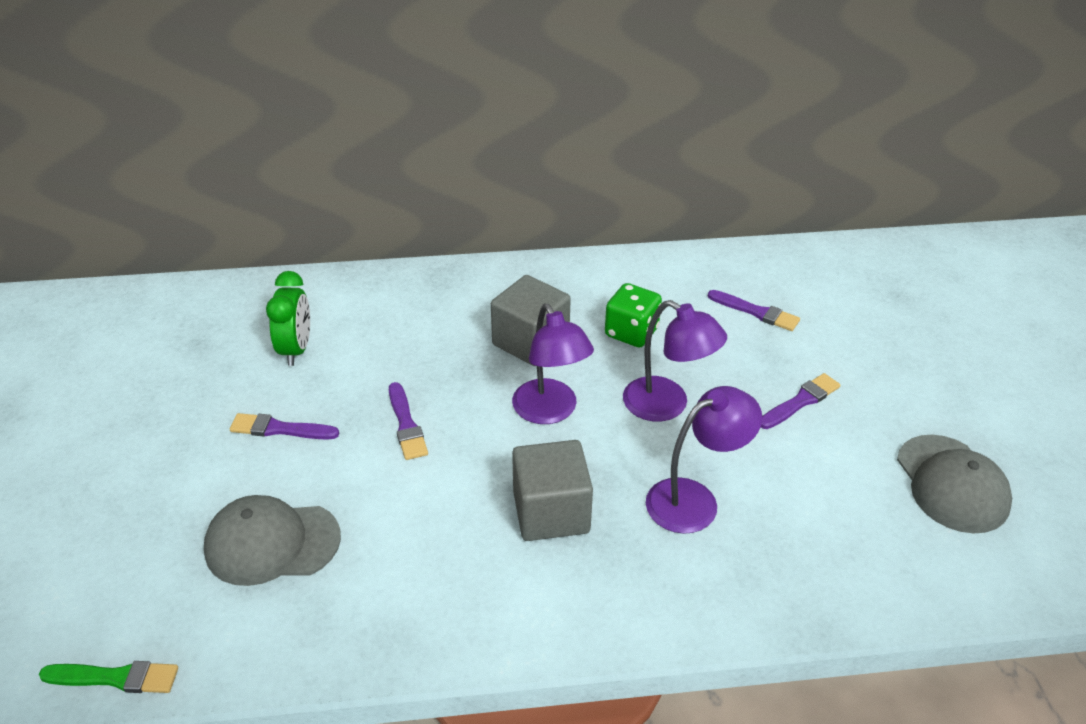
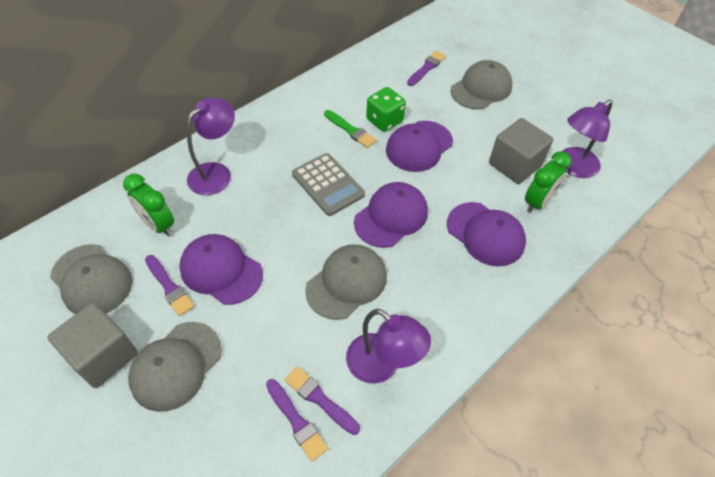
green clock: [266,271,310,366] = 1 -> [123,174,174,236] [525,151,572,213] = 2
grey calculator: none = 0 -> [292,153,365,216] = 1
grey cap: [204,495,341,586] [897,435,1012,533] = 2 -> [50,244,132,314] [128,322,222,412] [305,244,387,320] [451,60,512,110] = 4
purple cap: none = 0 -> [179,234,263,305] [354,182,428,248] [386,121,453,172] [447,202,526,266] = 4

